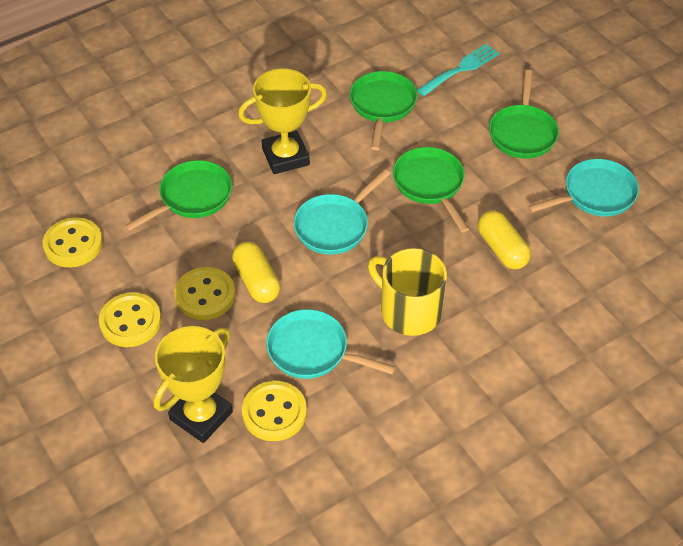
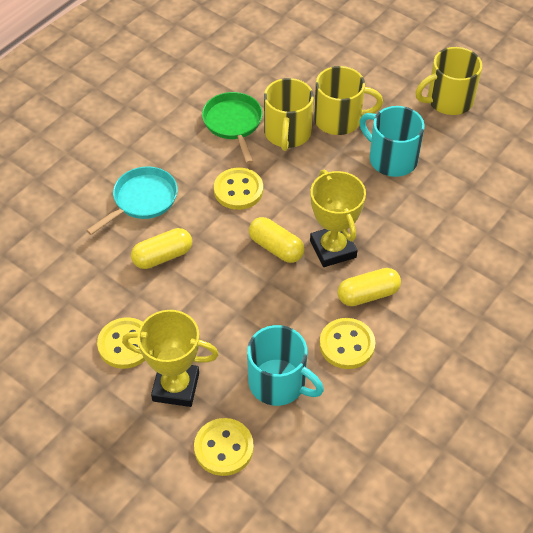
green pan: [124,160,232,232] [350,71,417,150] [393,147,469,232] [489,70,559,159] = 4 -> [202,92,263,164] = 1
turquoise fork: [417,44,499,96] = 1 -> none = 0
turquoise mug: none = 0 -> [247,325,324,406] [359,106,425,177] = 2
turquoise pan: [266,309,396,379] [294,169,391,255] [527,159,639,216] = 3 -> [86,166,178,235] = 1
yellow capsule: [232,242,280,303] [478,210,531,269] = 2 -> [131,228,192,269] [249,217,305,263] [337,268,401,306] = 3
yellow mug: [368,248,447,336] = 1 -> [264,78,314,151] [314,66,383,135] [415,47,482,115] = 3

